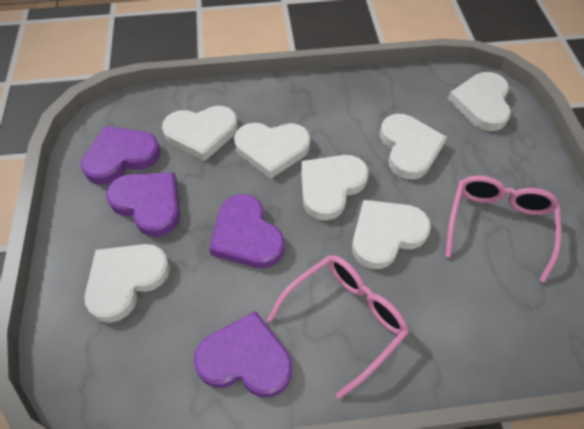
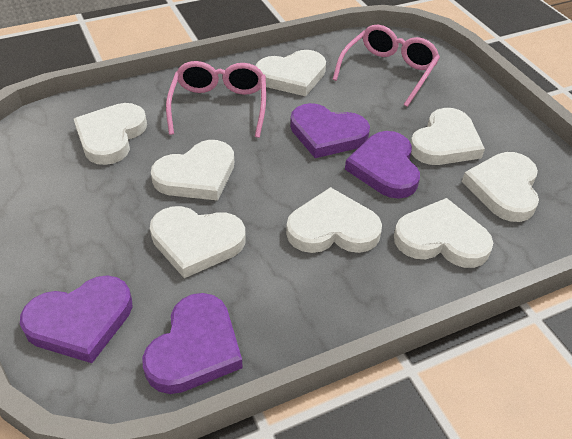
white heart: [84,244,170,323] [162,106,238,161] [234,123,310,179] [301,155,368,220] [352,200,431,269] [380,114,447,179] [448,72,511,131] = 7 -> [74,103,147,165] [150,206,246,278] [151,140,234,201] [256,50,326,96] [286,187,382,253] [394,198,493,268] [411,108,485,165] [462,152,539,222] = 8

